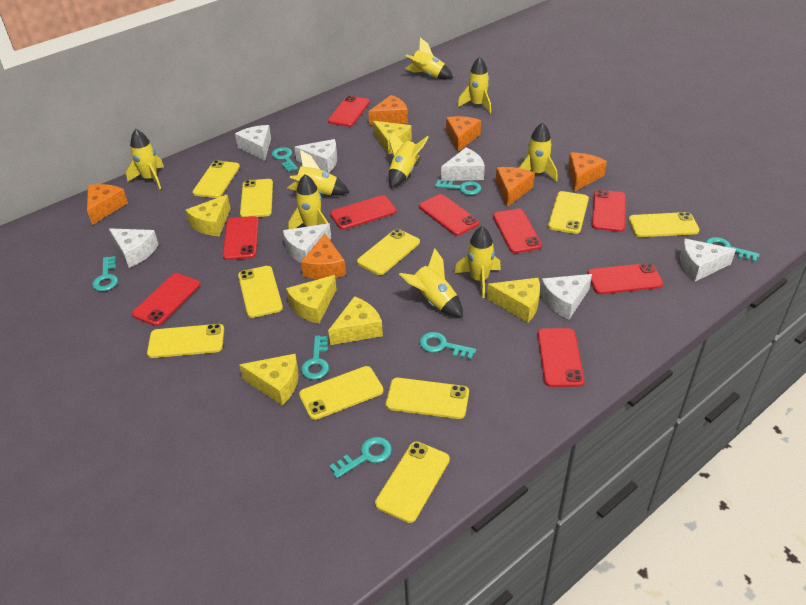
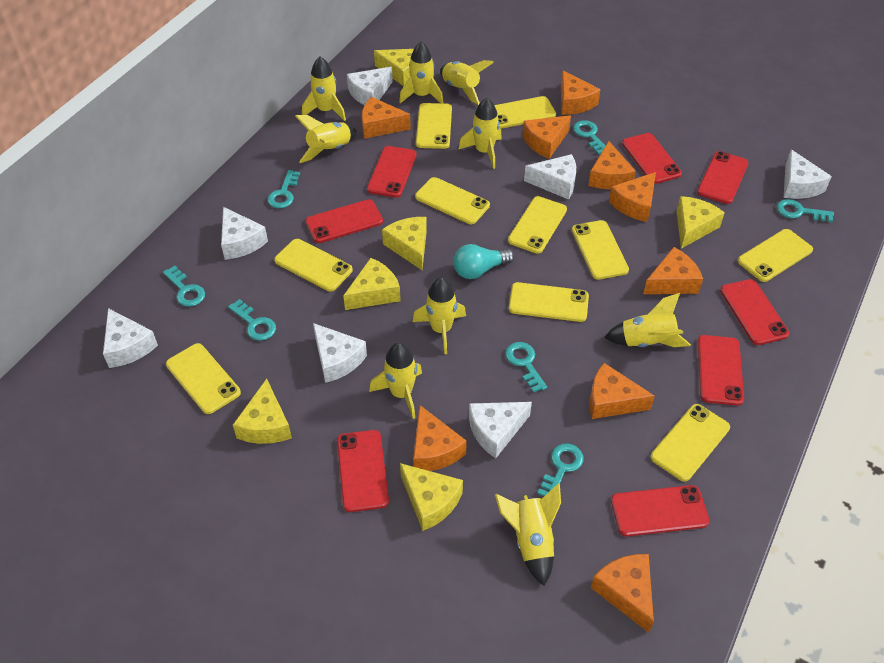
orange cheese: [87,184,128,225] [301,234,346,279] [368,95,408,125] [446,116,481,152] [496,167,535,207] [568,153,607,192] = 6 -> [362,97,411,139] [413,405,467,471] [522,115,571,159] [561,70,601,115] [588,141,636,189] [590,363,655,419] [591,554,654,632] [609,172,656,222] [643,247,703,294] = 9
red phone: [132,273,200,326] [222,216,259,260] [328,96,370,127] [330,195,397,230] [419,194,479,236] [493,209,542,253] [537,328,585,387] [587,263,663,294] [592,190,626,232] = 9 -> [305,199,383,243] [337,430,389,512] [367,146,417,198] [611,485,709,536] [622,133,682,184] [697,151,749,204] [698,335,744,406] [720,279,789,345] = 8
turquoise light bulb: none = 0 -> [453,244,514,279] = 1

